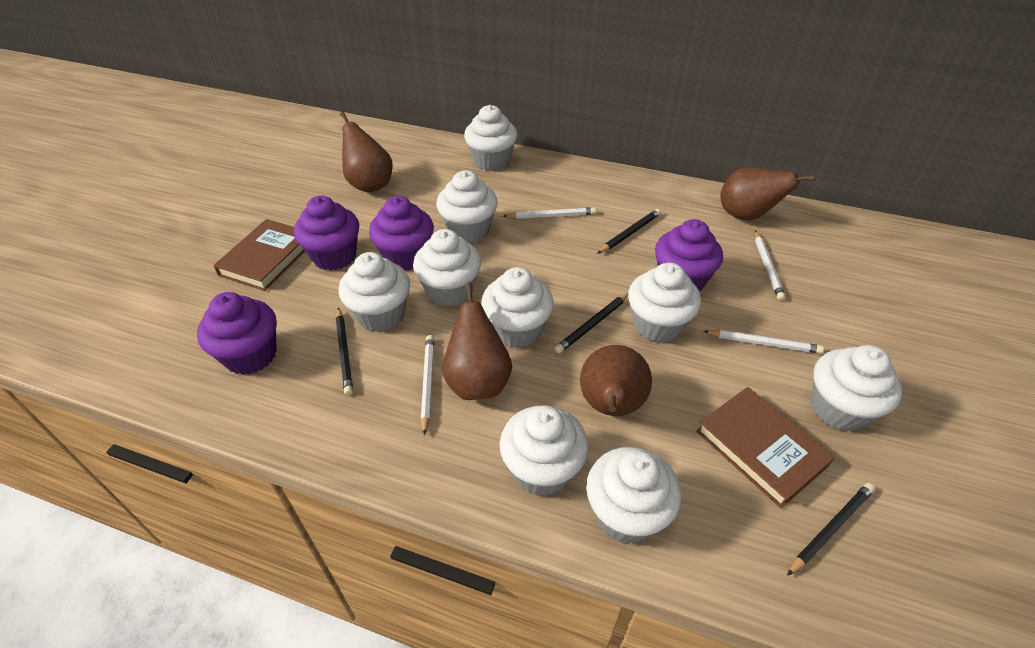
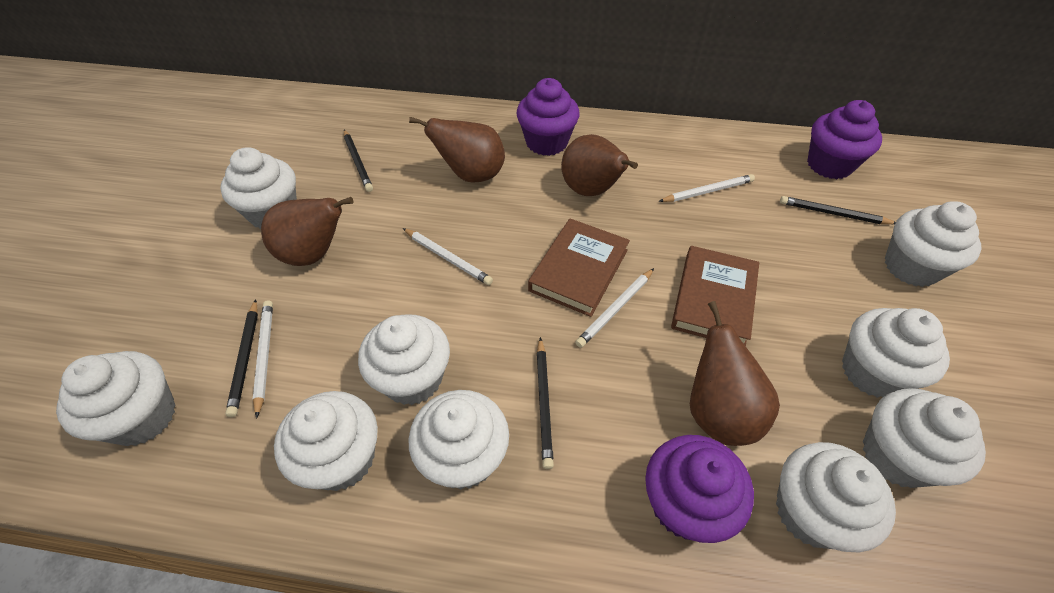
purple cupcake: [197,292,277,375] [294,196,359,271] [369,196,434,271] [655,219,723,291] = 4 -> [516,78,579,156] [645,435,754,543] [807,100,882,179] = 3

